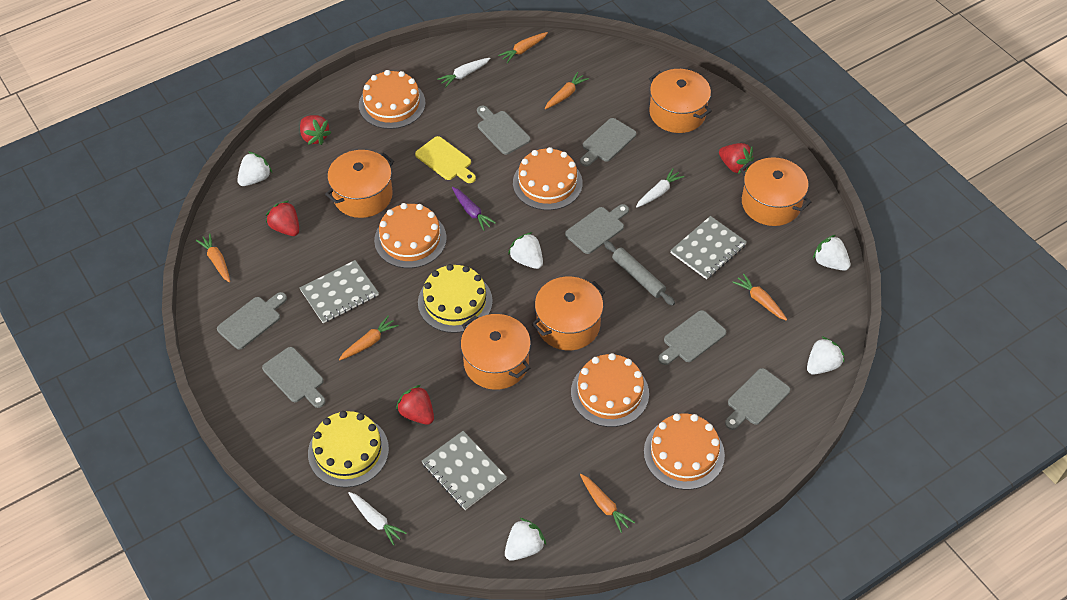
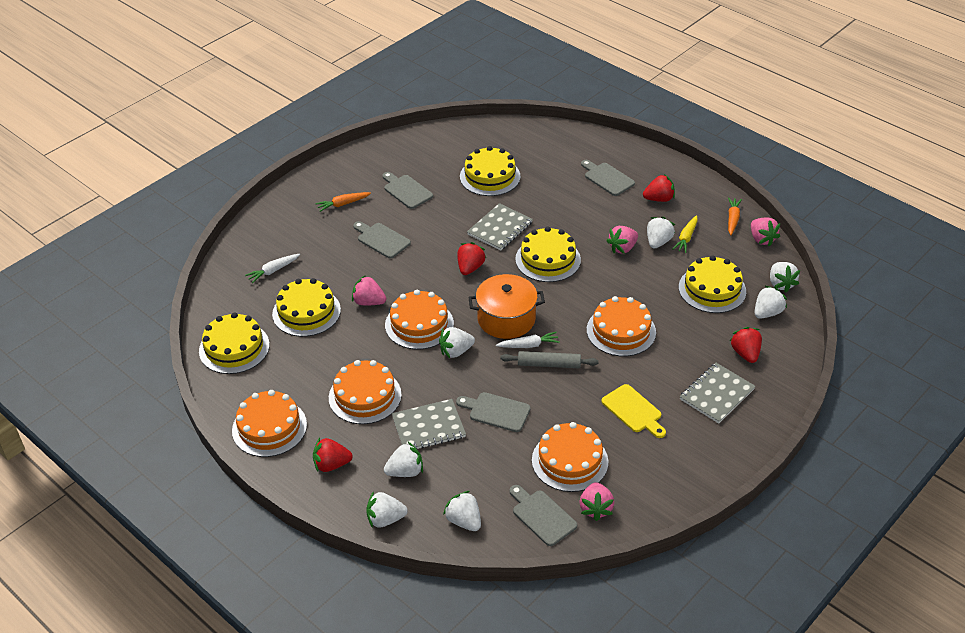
grey cutting board: [217,292,287,350] [262,347,325,408] [477,106,531,155] [565,204,629,254] [580,118,636,166] [658,310,726,365] [725,368,790,430] = 7 -> [353,221,411,258] [382,172,433,209] [456,392,531,432] [509,485,577,546] [581,160,635,196] = 5
orange carrot: [196,233,230,283] [339,316,399,360] [498,32,548,63] [545,72,589,109] [580,474,635,533] [732,274,787,321] = 6 -> [315,192,371,212] [728,197,742,235] = 2
orange pot: [325,150,394,218] [461,314,531,390] [532,277,606,350] [649,69,712,133] [740,157,811,226] = 5 -> [468,274,545,339] = 1
pink strawberry: none = 0 -> [352,275,386,305] [580,482,614,521] [606,226,638,254] [751,217,780,247] = 4
purple carrot: [452,187,496,231] = 1 -> none = 0
white carrot: [348,492,407,546] [437,58,490,88] [636,168,684,208] = 3 -> [245,254,300,283] [496,332,560,348] = 2
white strawberry: [237,152,272,186] [505,518,547,561] [508,232,543,269] [807,336,845,375] [813,235,851,271] = 5 -> [366,491,408,528] [384,442,423,477] [439,327,475,358] [443,491,481,531] [647,217,675,248] [755,286,787,319] [770,262,800,292] = 7
yellow cake: [308,411,389,488] [418,264,493,333] = 2 -> [199,312,270,374] [272,278,341,337] [460,146,521,196] [515,227,581,282] [679,255,746,313] = 5
yellow carrot: none = 0 -> [672,215,698,253] = 1

